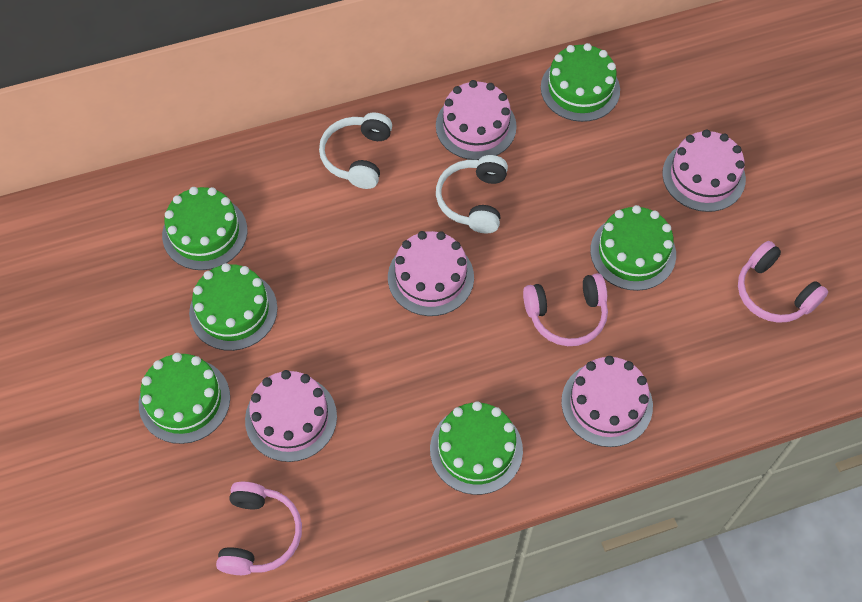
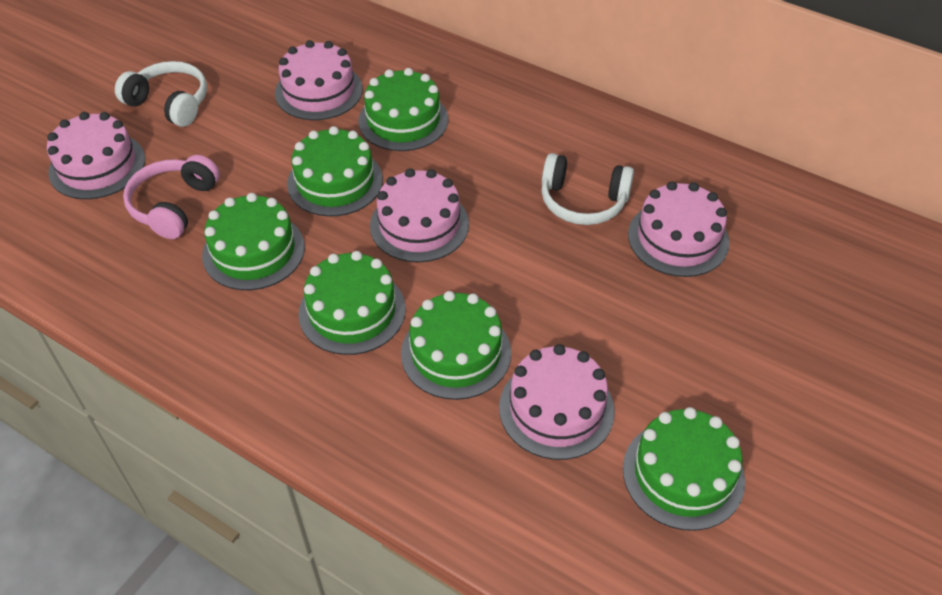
pink headphones: [216,482,302,575] [523,273,608,346] [738,241,828,323] = 3 -> [123,155,220,239] = 1

